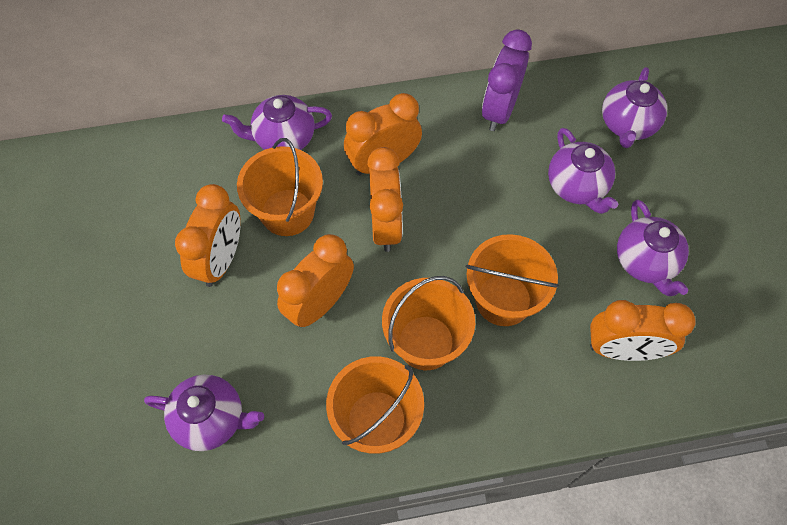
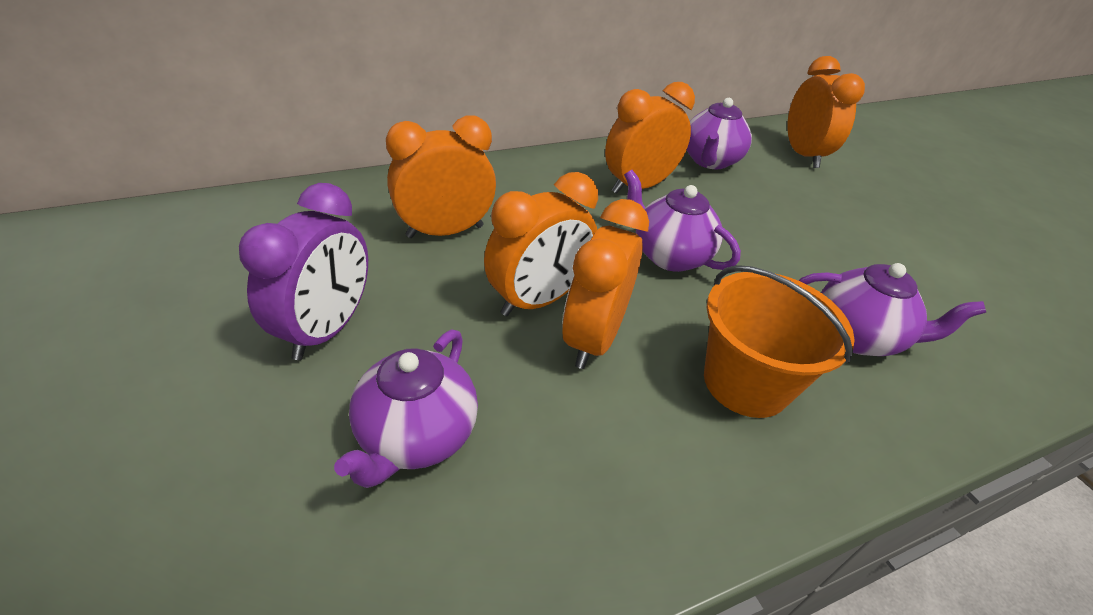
orange bucket: [237,138,323,236] [326,356,424,454] [382,276,475,370] [466,234,559,326] = 4 -> [704,265,855,418] = 1
purple teapot: [144,375,264,451] [222,95,332,150] [548,128,618,214] [602,67,667,148] [617,200,689,296] = 5 -> [334,329,478,488] [624,170,741,272] [687,98,752,169] [799,263,986,356] = 4

